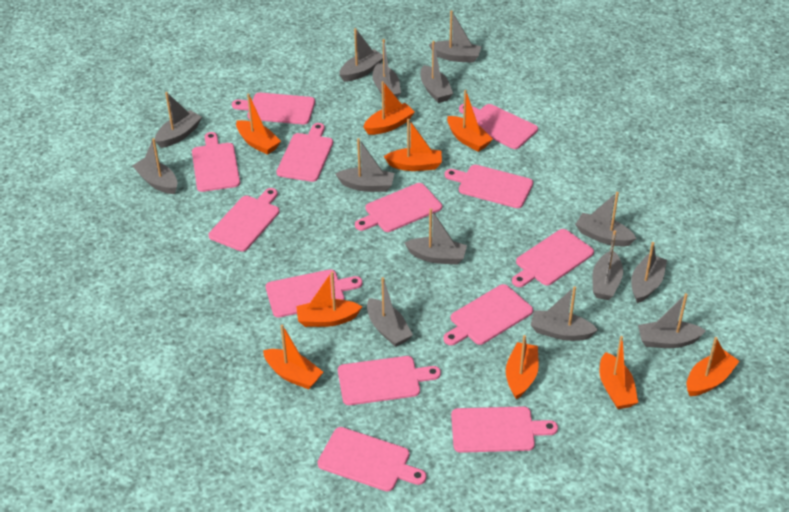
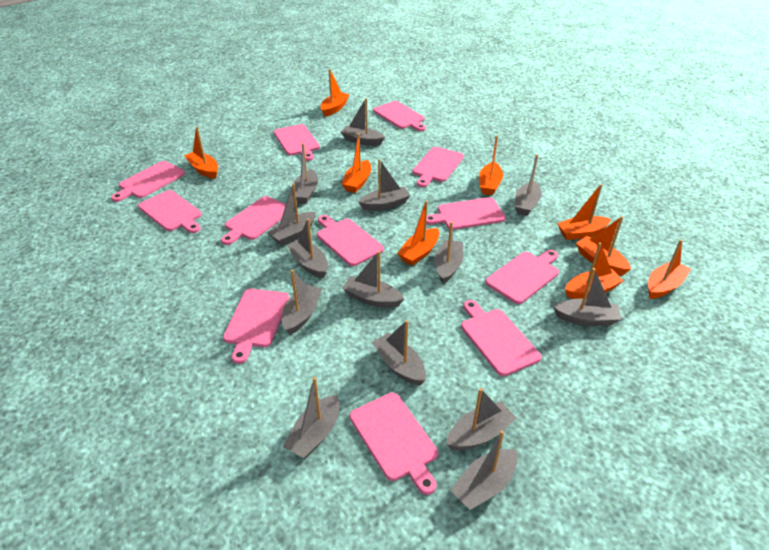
pink cutting board: [192,132,240,192] [209,188,280,252] [232,93,315,125] [266,269,362,317] [276,123,333,182] [318,427,426,492] [338,356,441,405] [355,183,442,232] [443,284,533,345] [445,165,533,208] [451,406,558,453] [459,104,538,149] [512,229,594,287] = 13 -> [111,161,185,202] [138,190,202,233] [221,196,286,245] [223,289,289,364] [274,124,320,161] [317,215,384,266] [350,392,438,495] [373,101,426,131] [413,147,464,187] [426,197,506,230] [461,300,541,376] [485,250,559,304] = 12

